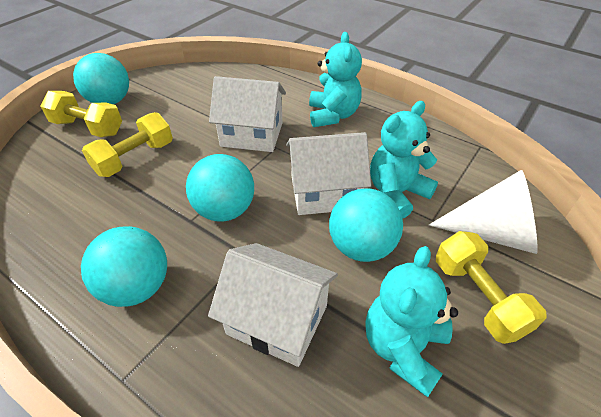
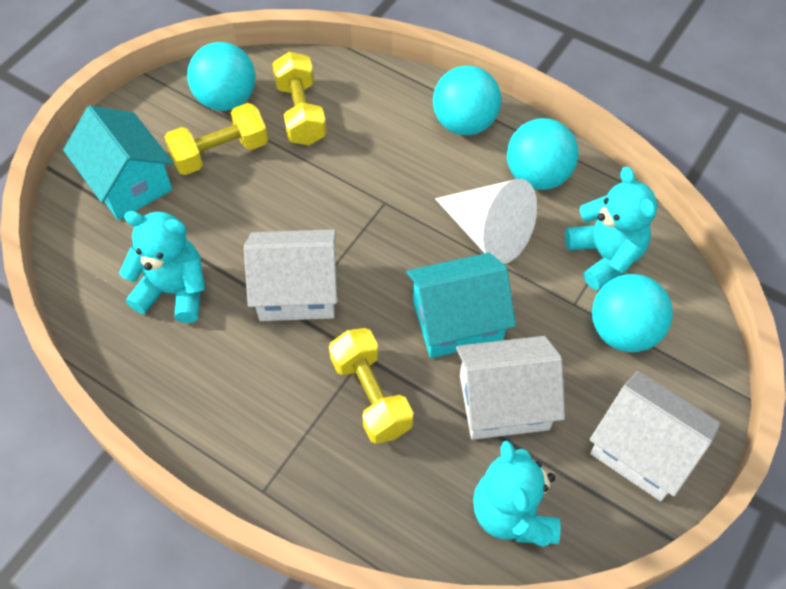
turquoise house: none = 0 -> [63,105,173,220] [407,253,516,358] = 2

